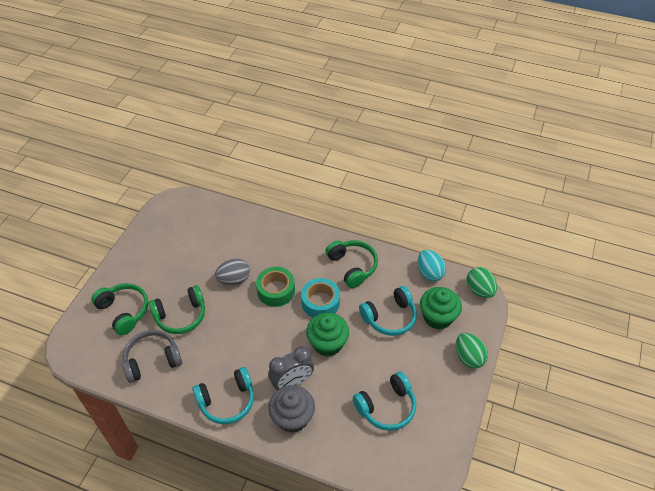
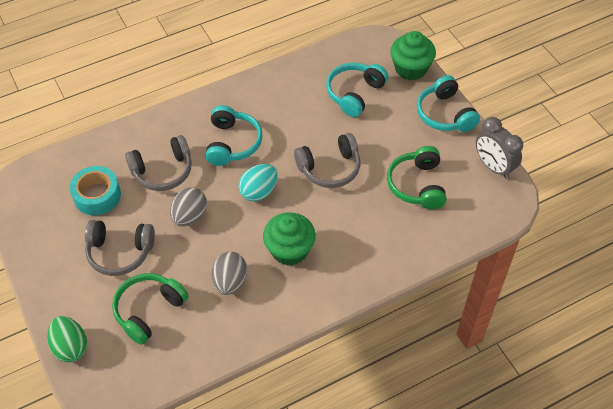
green egg: [456,333,488,369] [467,267,497,298] = 2 -> [47,316,87,362] = 1
green headphones: [91,283,148,335] [149,285,205,334] [325,240,378,288] = 3 -> [112,273,189,345] [387,146,446,209] = 2
green tape: [256,267,295,307] = 1 -> none = 0
grey cupcake: [268,385,315,433] = 1 -> none = 0
grey egg: [215,258,250,285] = 1 -> [170,187,207,226] [212,252,247,295] = 2
grey headphones: [122,330,182,383] = 1 -> [85,220,155,276] [125,135,192,191] [294,133,360,188] = 3

